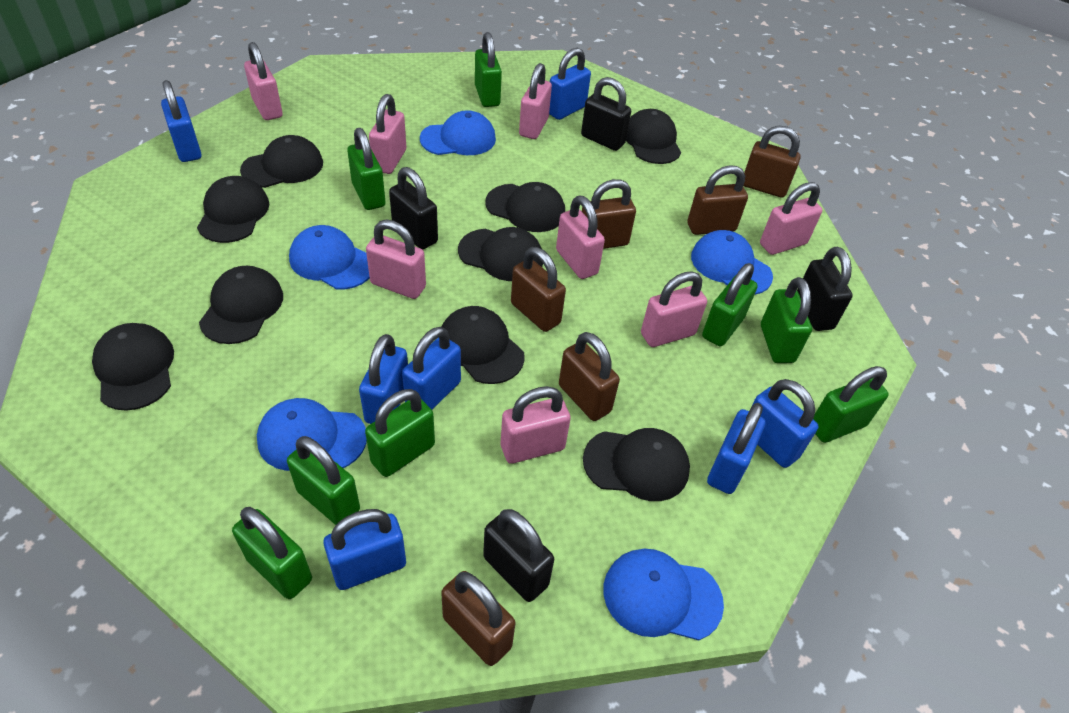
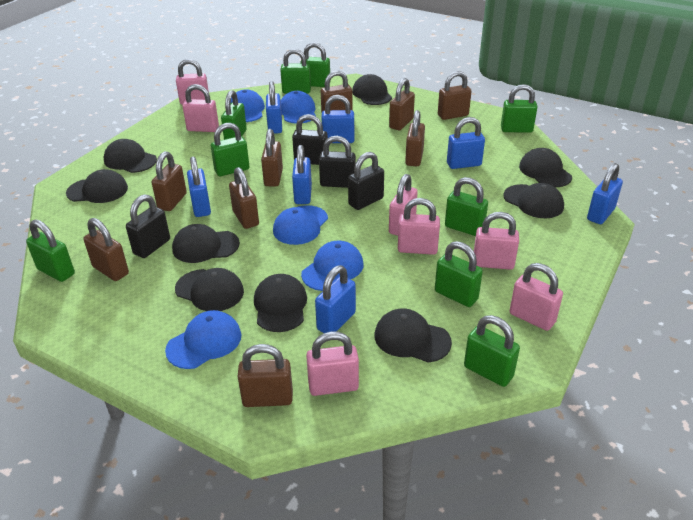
brown padlock: [441,571,516,666] [511,247,566,332] [559,332,620,421] [582,179,636,249] [687,165,748,235] [743,126,801,198] = 6 -> [84,218,129,281] [152,151,187,211] [229,167,259,229] [238,344,293,407] [261,129,283,186] [321,71,353,113] [389,78,415,130] [405,110,425,166] [438,71,472,120] = 9
green padlock: [232,507,312,599] [287,436,360,525] [347,128,386,210] [365,389,435,477] [475,32,502,107] [702,263,758,346] [761,277,812,363] [813,366,889,443] = 8 -> [26,219,75,282] [211,123,250,176] [221,90,247,140] [280,49,311,94] [300,42,330,87] [435,241,483,307] [445,177,488,236] [464,315,520,387] [501,84,537,133] = 9
pink padlock: [244,42,283,120] [366,220,426,299] [369,94,406,174] [501,386,571,464] [519,63,552,139] [556,196,605,279] [641,271,707,347] [760,182,822,255] = 8 -> [176,59,209,105] [183,84,219,132] [306,331,359,396] [389,174,418,236] [398,198,440,255] [474,212,519,270] [510,263,563,331] = 7

